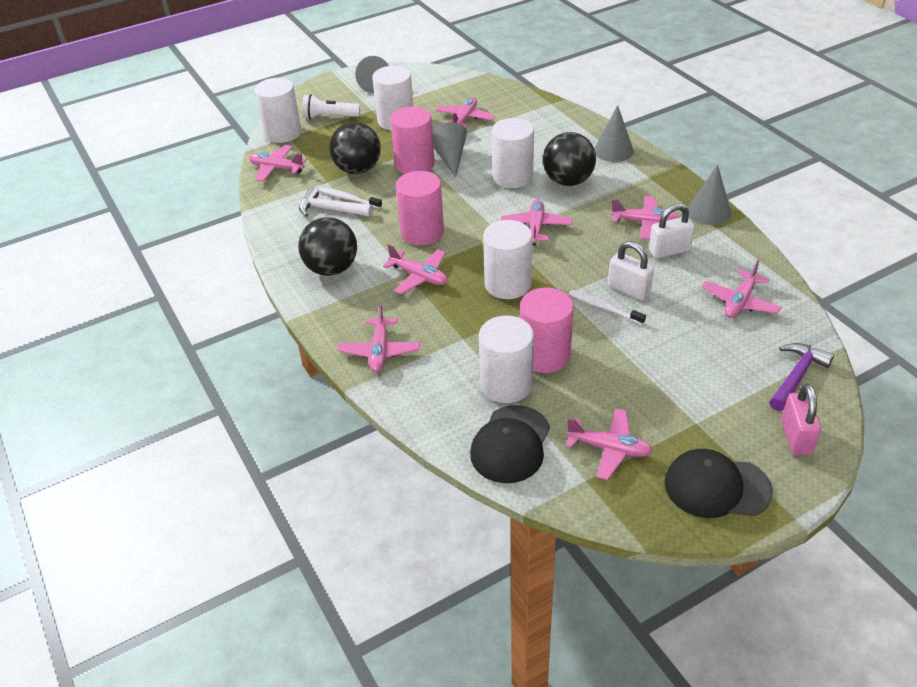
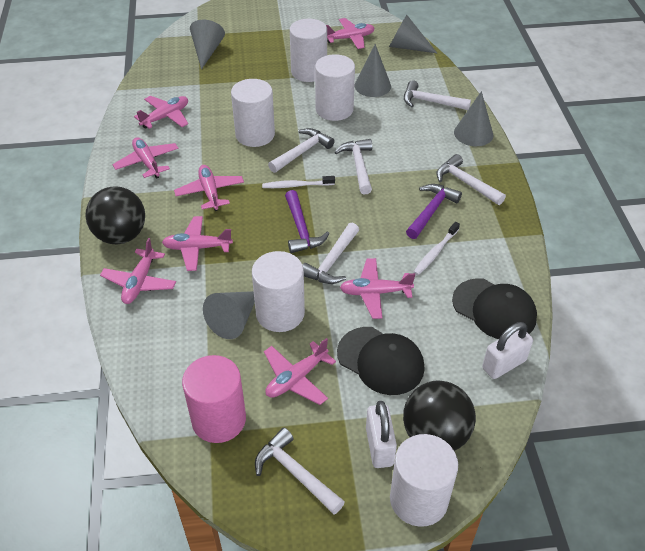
black ball: [298,217,357,276] [329,122,381,174] [543,132,596,186] = 3 -> [85,186,145,244] [403,381,476,451] = 2
grey cone: [355,56,389,93] [432,122,467,177] [594,105,634,162] [688,164,731,225] = 4 -> [190,19,225,70] [203,291,255,339] [354,44,391,97] [389,15,437,53] [454,91,493,146] = 5
pink cylinder: [390,107,435,174] [396,171,444,245] [520,288,574,373] = 3 -> [182,355,246,443] = 1
pink padlock: [781,384,821,455] = 1 -> none = 0
purple hammer: [769,343,834,411] = 1 -> [285,190,330,253] [406,184,462,239] = 2
white flashlight: [302,94,360,119] = 1 -> none = 0
white hammer: [299,187,373,217] = 1 -> [255,428,345,515] [268,128,335,173] [303,223,359,284] [334,139,372,194] [404,80,471,110] [436,154,506,205] = 6

